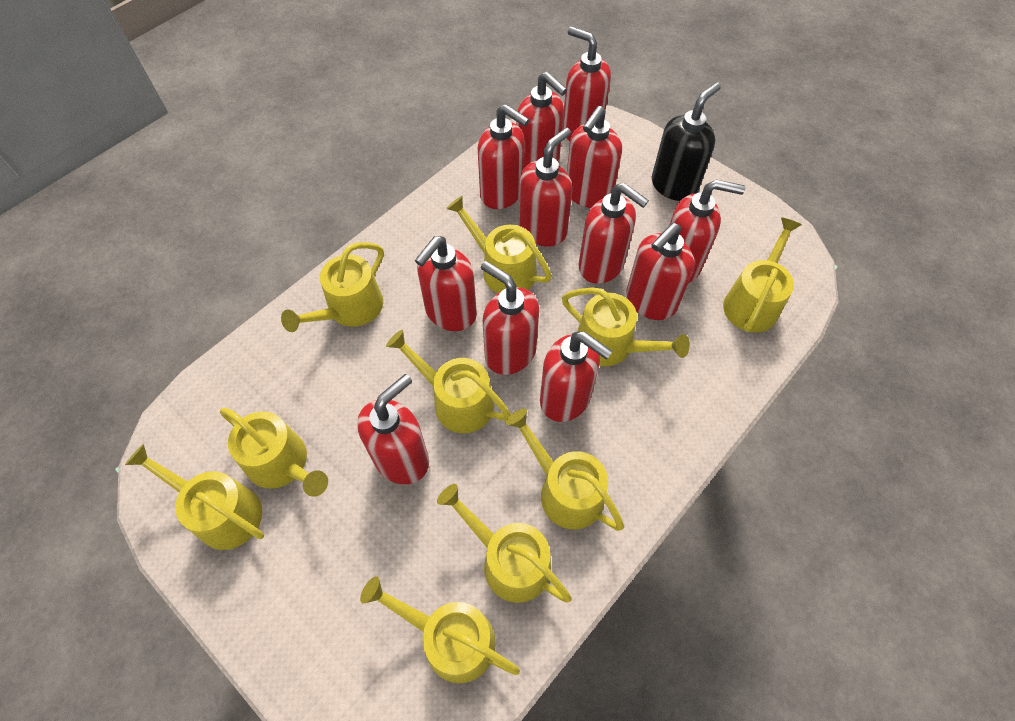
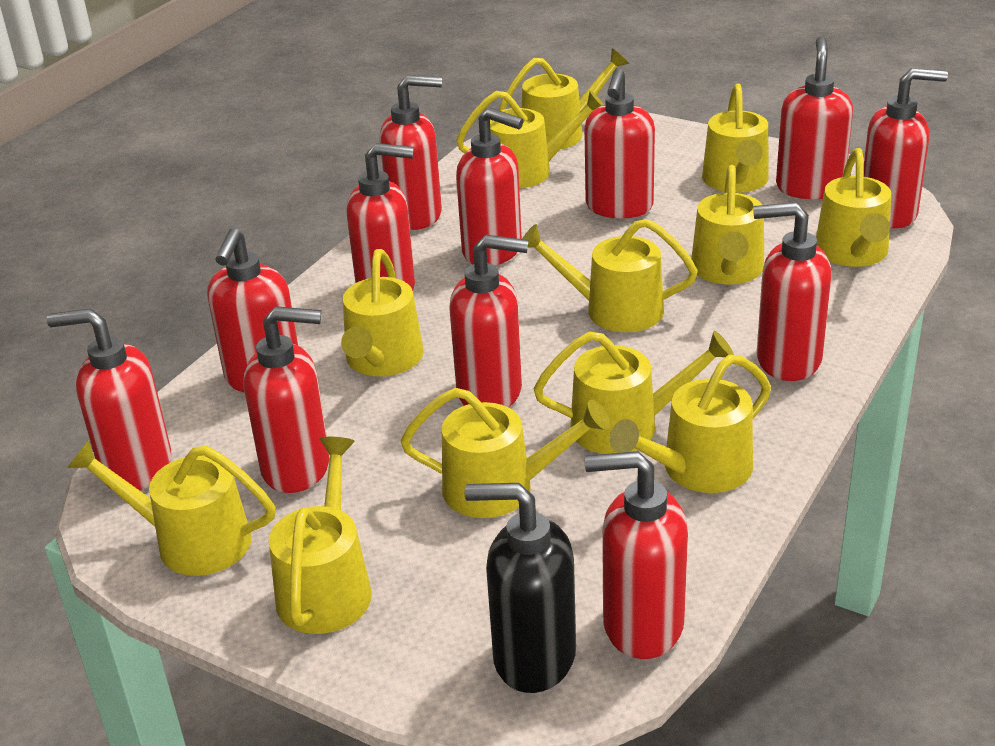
yellow watering can: [125,444,264,550] [220,408,328,497] [281,242,384,332] [360,576,520,683] [386,330,511,433] [437,484,572,603] [446,196,552,293] [506,409,624,531] [562,287,690,366] [723,217,802,333] = 10 -> [67,440,275,576] [269,437,372,634] [341,249,424,377] [400,388,610,518] [456,90,604,188] [499,48,629,149] [522,219,698,332] [534,331,734,454] [610,354,771,493] [691,165,764,285] [702,84,769,193] [816,148,891,267] = 12

